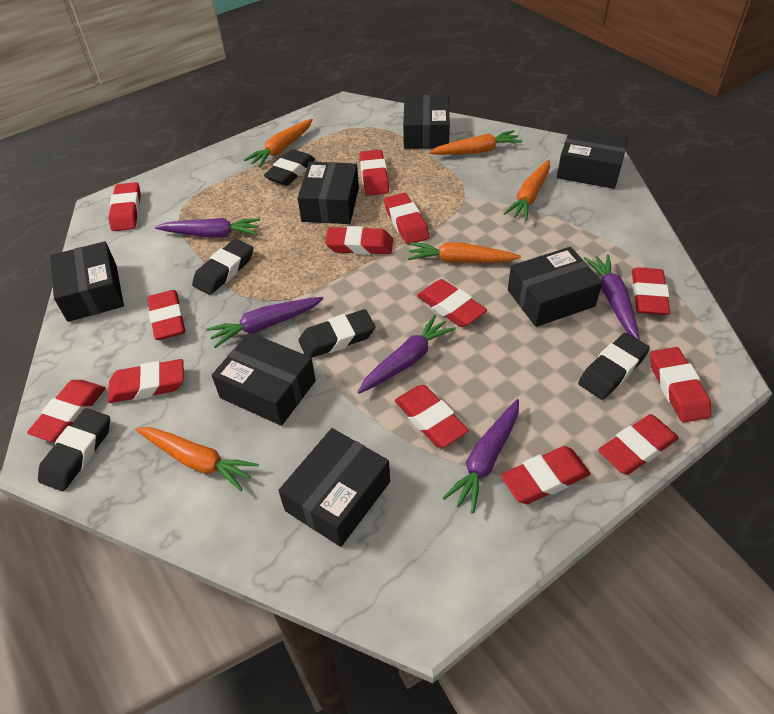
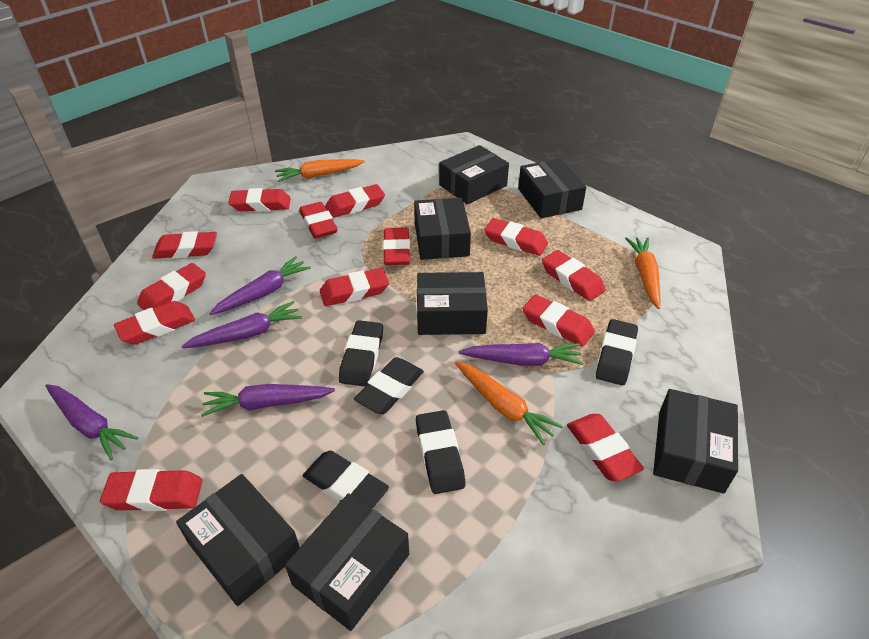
orange carrot: [135,427,259,491] [244,119,313,167] [408,242,521,263] [429,130,522,155] [504,160,550,221] = 5 -> [275,159,365,182] [455,361,563,445] [625,237,661,309] = 3

